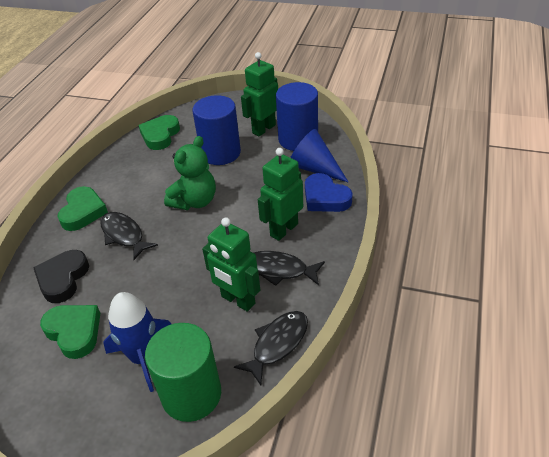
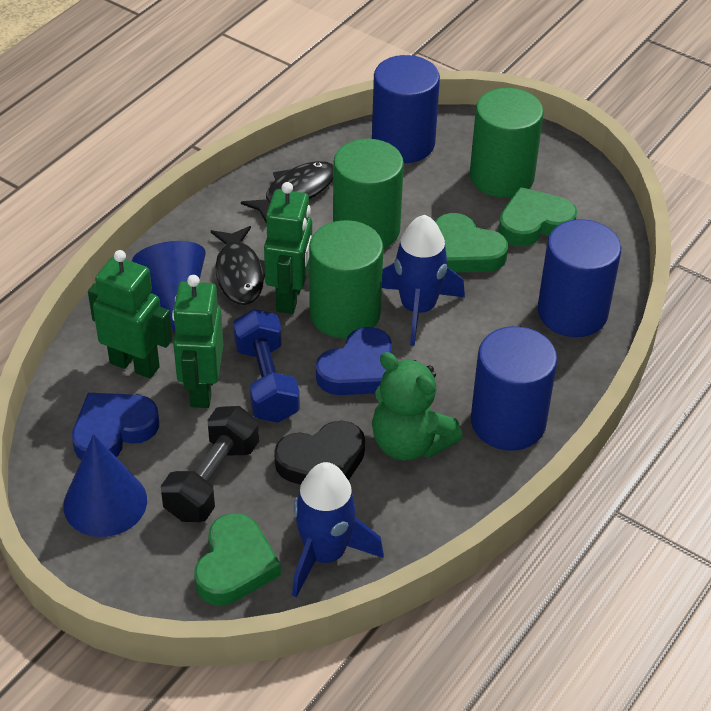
black dumbbell: none = 0 -> [161,406,259,522] = 1
black fish: [100,212,158,260] [234,311,308,385] [253,251,325,286] = 3 -> [211,226,265,305] [241,161,333,224] = 2
blue cone: [290,129,349,183] = 1 -> [63,434,147,537] [132,241,205,332] = 2
blue cylinder: [193,95,241,165] [276,82,318,151] = 2 -> [372,55,440,163] [471,326,557,451] [537,219,621,337] = 3
blue dumbbell: none = 0 -> [233,309,300,423] = 1
blue heart: [305,173,353,212] = 1 -> [72,393,159,460] [316,327,392,395] = 2
blue rocket: [103,292,171,392] = 1 -> [292,462,384,597] [382,215,465,346] = 2
green cylinder: [145,323,221,422] = 1 -> [309,220,384,339] [333,139,404,249] [470,88,544,198] = 3

